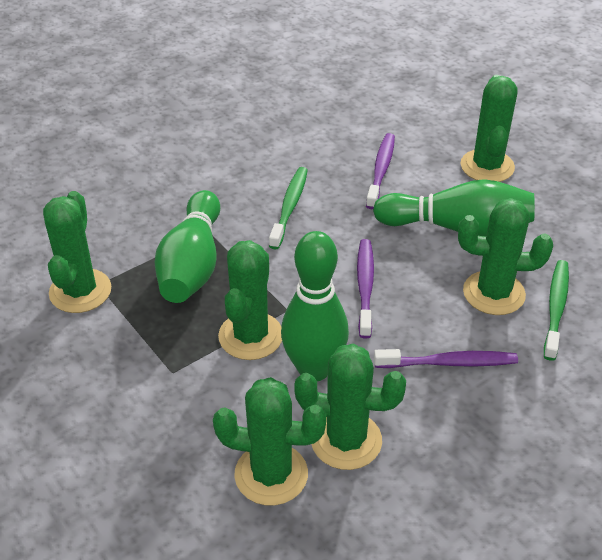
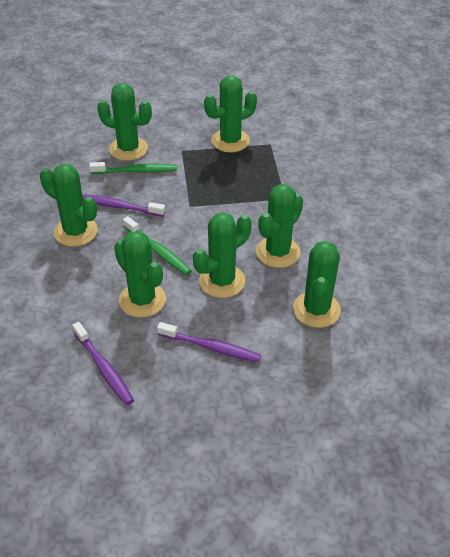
green bowling pin: [155,190,220,303] [281,231,349,381] [373,179,535,236] = 3 -> none = 0
green cactus: [43,191,111,313] [213,377,327,506] [218,240,282,360] [294,344,406,470] [458,198,553,315] [460,75,518,182] = 6 -> [40,164,98,247] [97,83,152,161] [114,231,166,318] [193,212,251,298] [204,76,257,153] [256,184,303,268] [293,241,341,328] = 7

